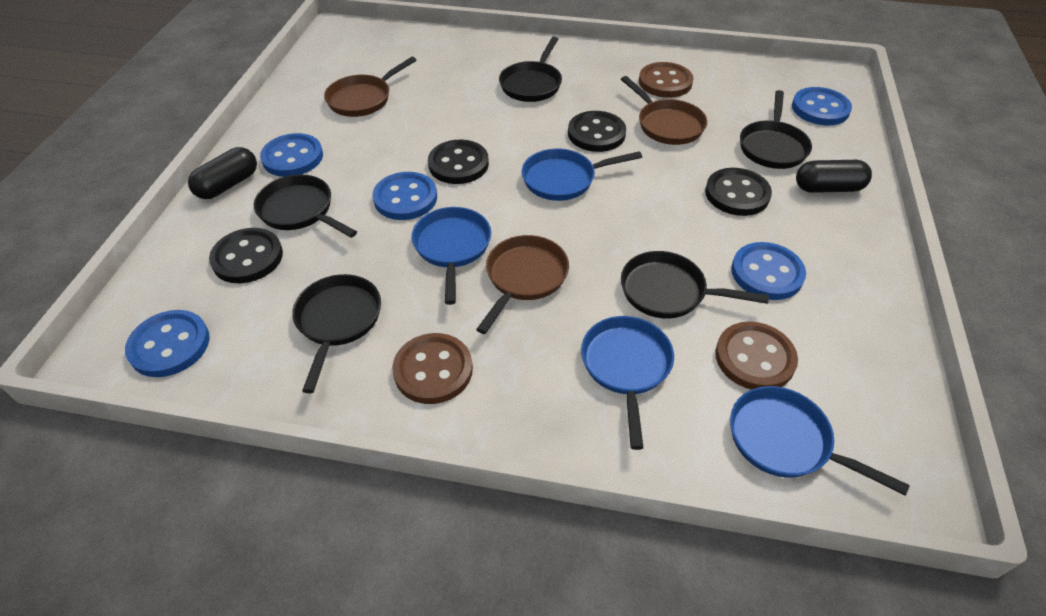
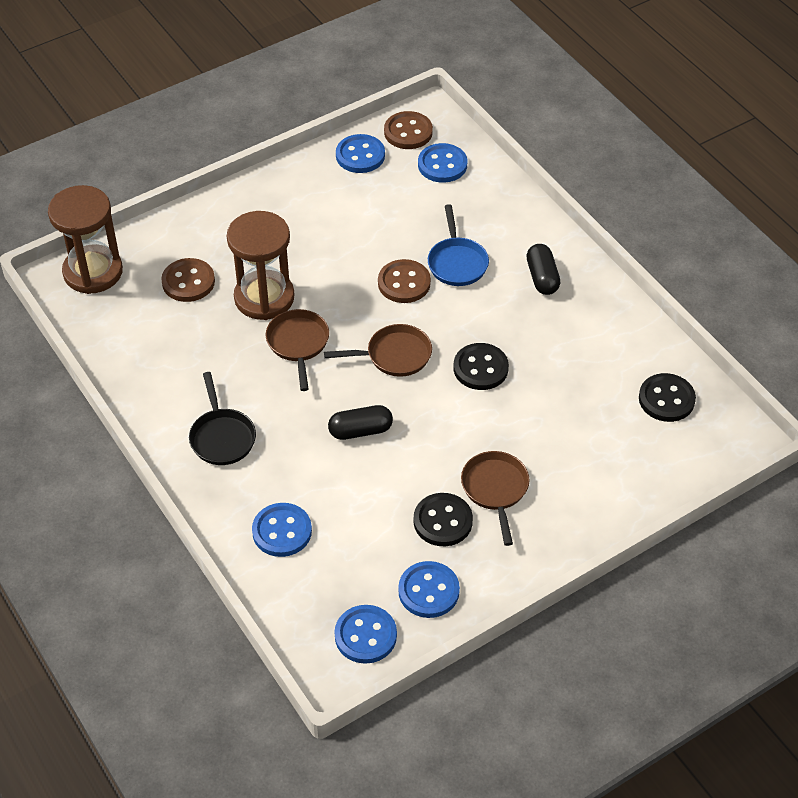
black button: [209,228,283,283] [428,140,489,184] [568,111,626,152] [705,168,772,216] = 4 -> [414,493,473,546] [454,343,509,390] [639,373,696,422] = 3
black pan: [254,174,357,238] [292,274,381,393] [499,37,562,102] [621,251,769,319] [740,90,812,169] = 5 -> [189,372,256,465] = 1
blue pan: [411,207,491,305] [522,149,642,201] [581,316,674,450] [730,386,910,496] = 4 -> [428,204,489,286] = 1
brown hourglass: none = 0 -> [48,185,123,294] [227,211,294,320] = 2

